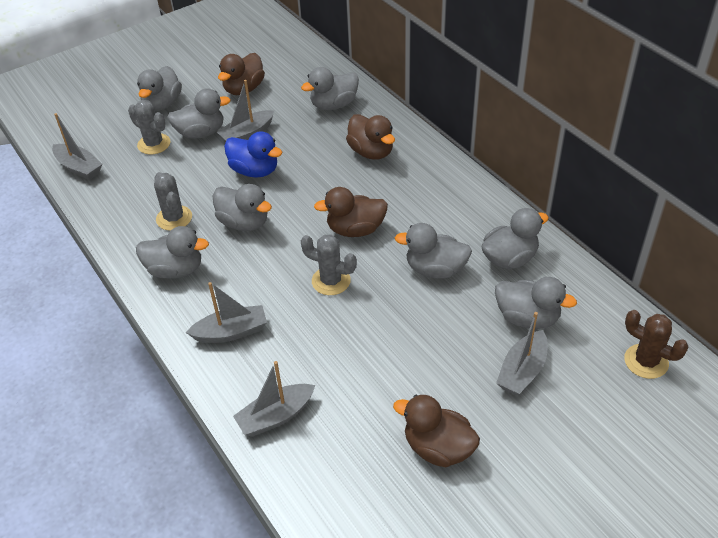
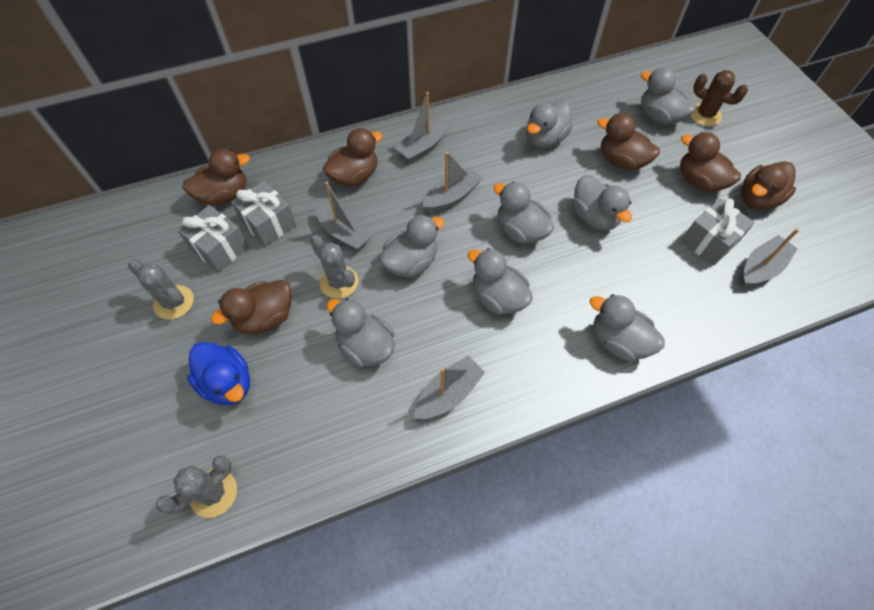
brown duck: [218,53,265,95] [314,187,388,237] [346,114,395,160] [393,395,480,467] = 4 -> [182,149,250,206] [211,280,292,335] [323,128,383,187] [597,113,660,171] [680,132,741,192] [741,161,796,210] = 6
grey gift: none = 0 -> [177,205,249,272] [231,181,296,247] [681,199,755,266] = 3

